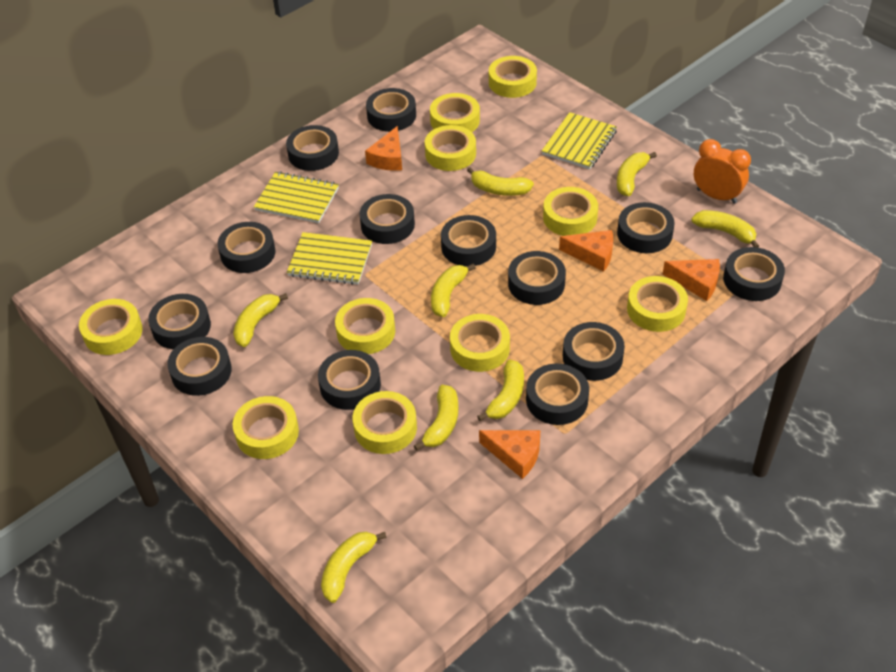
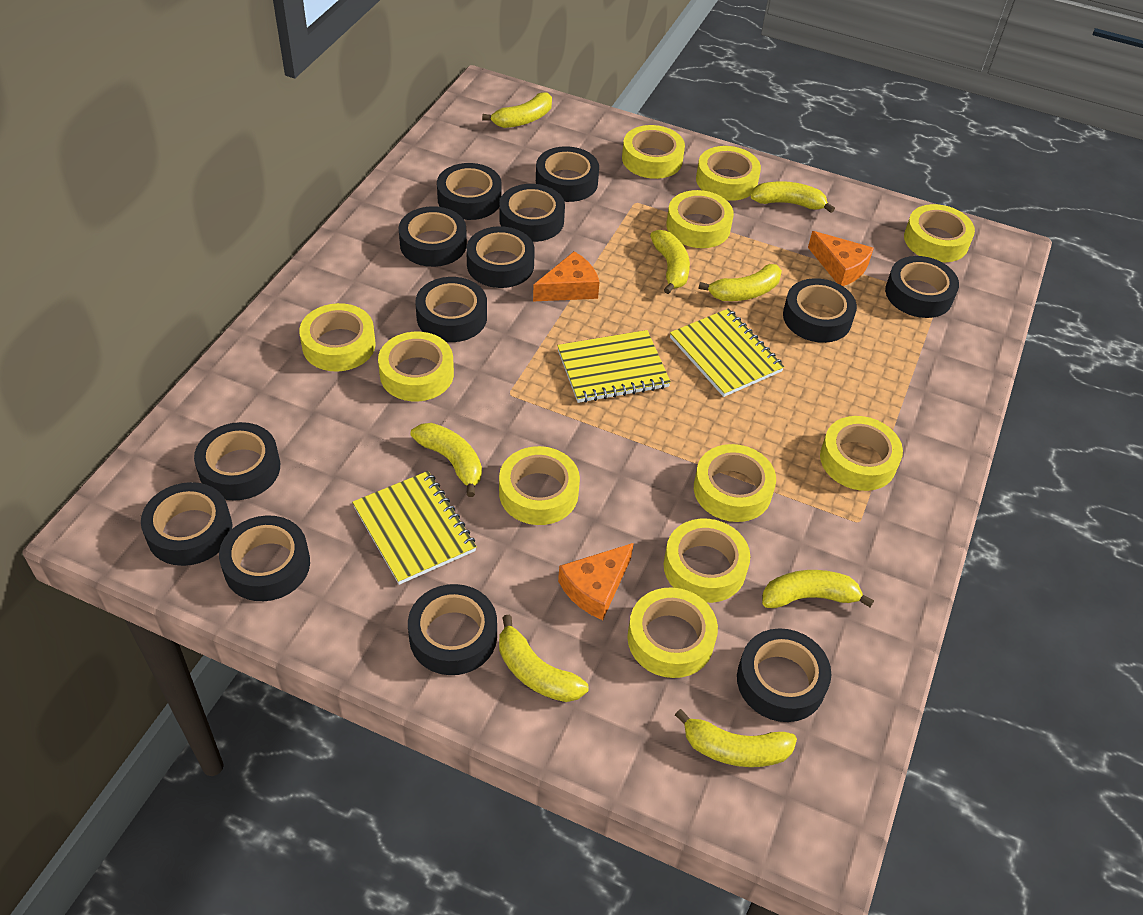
orange cheese: [365,126,402,171] [479,430,541,479] [559,230,613,272] [663,259,720,301] = 4 -> [533,251,599,301] [558,543,634,620] [808,231,874,286] = 3
orange clock: [694,139,751,204] = 1 -> none = 0
yellow tape: [79,299,142,355] [233,396,299,459] [335,298,395,354] [353,391,417,454] [425,125,476,171] [430,93,480,132] [450,314,510,372] [489,56,537,98] [543,187,598,236] [627,276,688,332] = 10 -> [299,303,376,372] [378,332,454,401] [499,446,580,525] [622,125,685,179] [627,587,718,678] [664,519,750,603] [666,190,734,248] [694,444,776,522] [696,146,761,201] [820,416,903,491] [904,204,975,262] = 11

